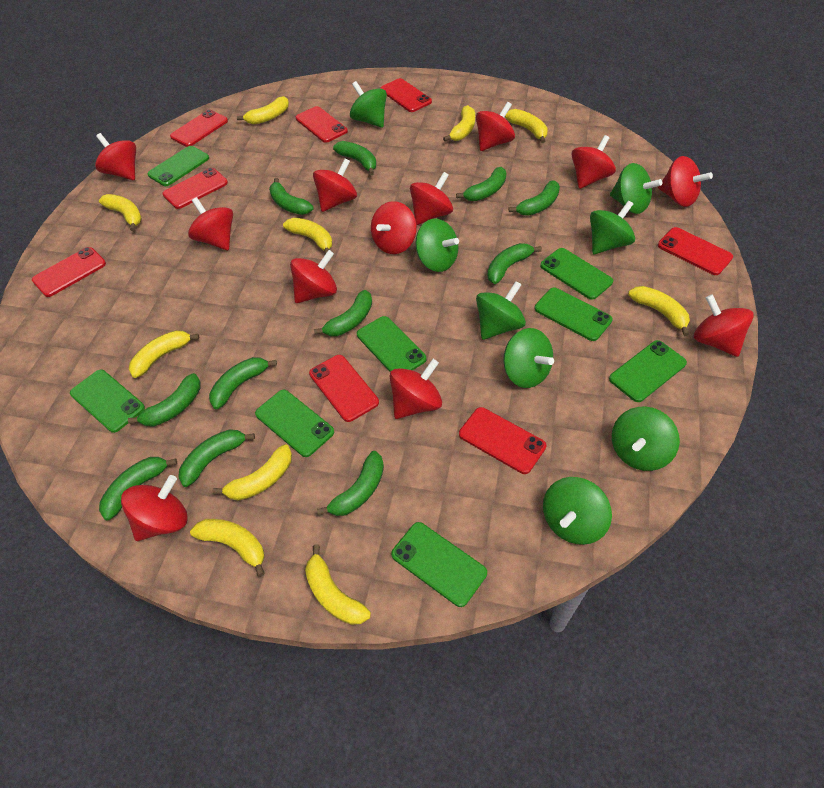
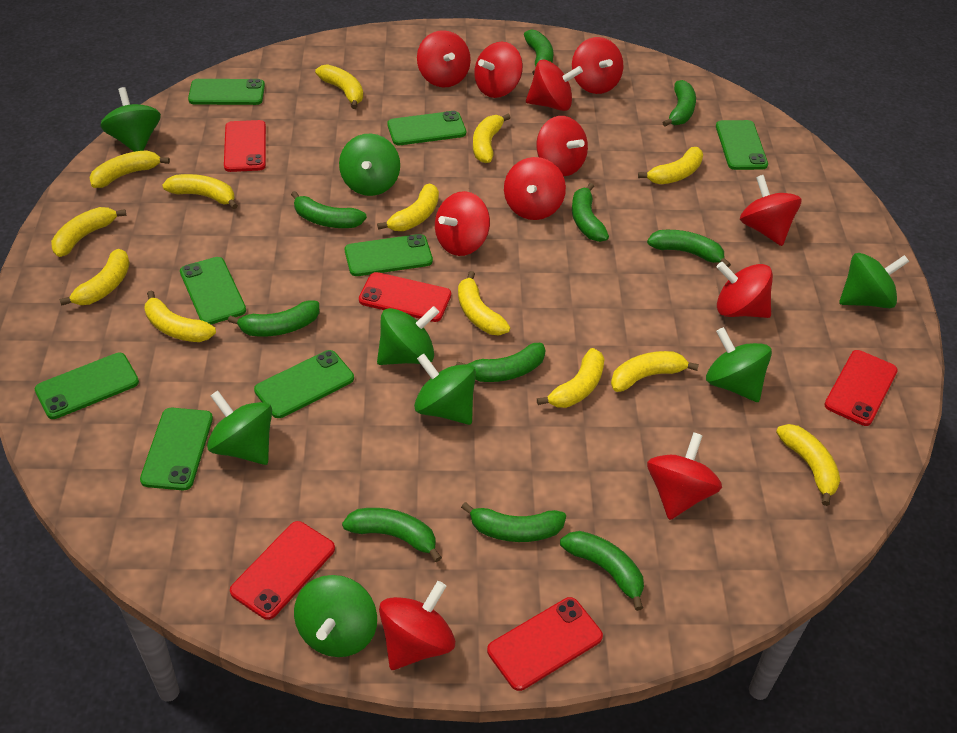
green banana: [99,457,177,521] [128,373,200,426] [179,429,255,487] [209,357,277,409] [269,178,314,215] [314,290,372,336] [317,451,384,516] [333,141,376,175] [456,167,506,201] [487,243,542,284] [509,180,560,216] = 11 -> [228,300,319,336] [291,191,367,228] [342,508,442,562] [456,343,546,382] [461,502,566,542] [524,30,553,75] [560,531,644,611] [572,183,609,242] [647,230,731,268] [662,80,696,127] = 10
red phone: [32,247,106,297] [162,168,228,209] [170,110,228,147] [296,106,348,143] [309,355,379,422] [380,78,432,112] [459,407,546,474] [658,227,733,275] = 8 -> [224,120,266,172] [230,521,335,620] [359,272,451,322] [487,597,603,691] [824,350,898,426] = 5
red spinning top: [95,133,136,180] [121,475,187,541] [188,197,233,250] [290,250,337,303] [313,158,357,212] [371,201,417,254] [390,359,442,419] [410,172,453,225] [476,102,515,151] [572,135,616,189] [658,156,713,207] [694,294,754,357] = 12 -> [379,581,455,670] [417,30,471,87] [435,191,490,256] [474,42,523,98] [504,157,566,220] [526,60,583,111] [536,116,588,176] [572,37,623,94] [647,432,722,520] [716,262,773,318] [740,175,801,246] = 11
yellow banana: [99,194,142,231] [129,330,199,378] [190,519,265,577] [212,445,292,501] [237,96,289,124] [283,218,332,254] [305,544,371,625] [443,105,475,141] [505,109,548,143] [628,286,690,336] = 10 -> [51,207,126,257] [59,249,130,306] [89,150,170,188] [145,291,216,342] [162,174,238,209] [315,64,363,109] [377,184,439,231] [458,271,510,335] [473,114,511,163] [537,348,604,408] [611,351,699,392] [638,147,703,184] [776,424,840,506] = 13

